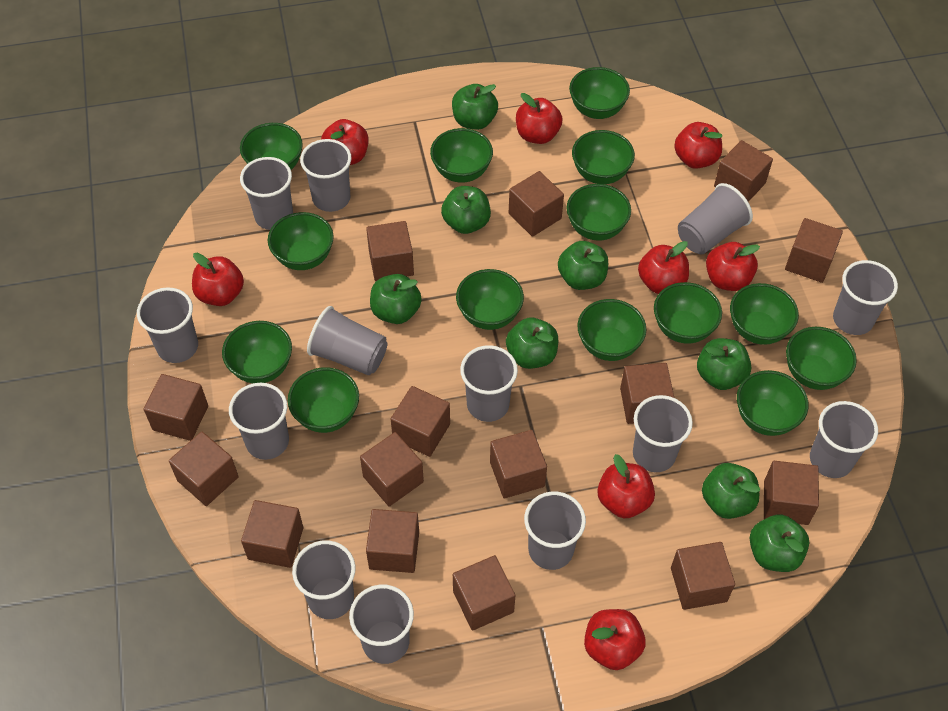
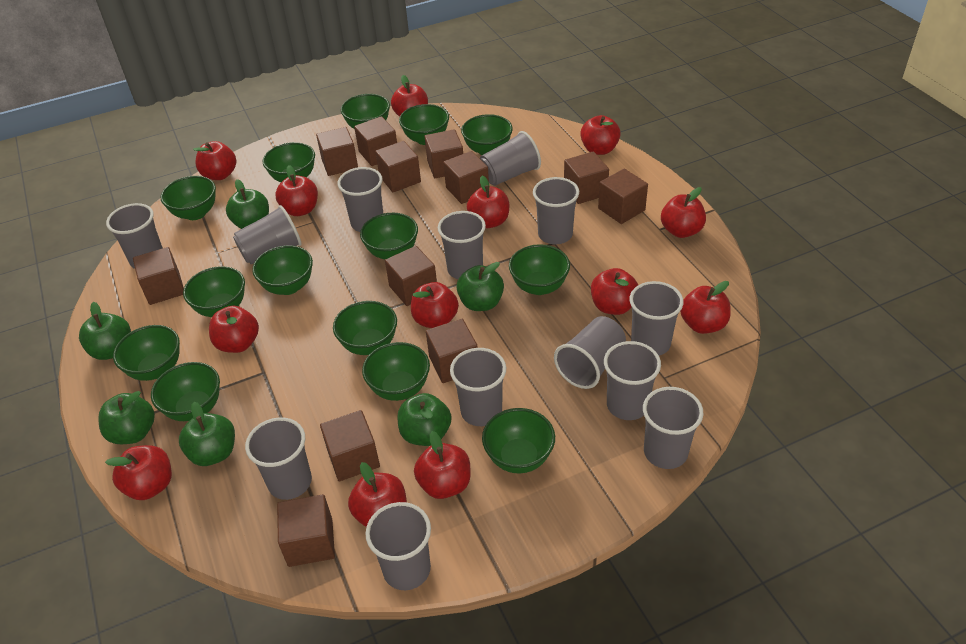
brown cube: [143,374,208,441] [169,432,239,506] [241,500,303,568] [360,432,424,507] [366,221,414,281] [366,509,419,573] [391,386,450,457] [453,555,515,631] [490,430,547,498] [509,171,564,237] [620,363,674,424] [671,542,735,610] [714,140,773,202] [764,461,819,525] [785,218,843,283] = 15 -> [133,247,184,305] [277,494,335,567] [316,127,358,176] [320,410,380,481] [354,116,397,166] [375,141,421,192] [385,246,437,306] [424,129,463,178] [426,319,478,383] [443,151,489,204] [564,151,609,204] [598,169,648,224] = 12
green apple: [370,274,422,324] [441,186,491,234] [452,84,498,130] [506,317,558,369] [558,241,608,290] [697,338,751,390] [702,463,760,519] [750,514,809,572] = 8 -> [79,302,131,360] [98,391,155,444] [179,402,235,466] [226,179,269,229] [398,393,452,446] [456,262,504,311] = 6
red apple: [192,253,244,306] [321,119,369,165] [516,93,562,144] [584,609,646,670] [598,454,655,518] [638,241,689,294] [674,122,722,169] [706,242,760,291] = 8 -> [105,445,172,500] [193,141,236,180] [209,306,259,353] [275,165,318,216] [348,462,407,527] [391,75,428,117] [411,282,459,328] [414,431,470,499] [467,176,509,228] [580,115,621,155] [591,268,638,315] [661,187,706,238] [680,281,731,334] = 13

